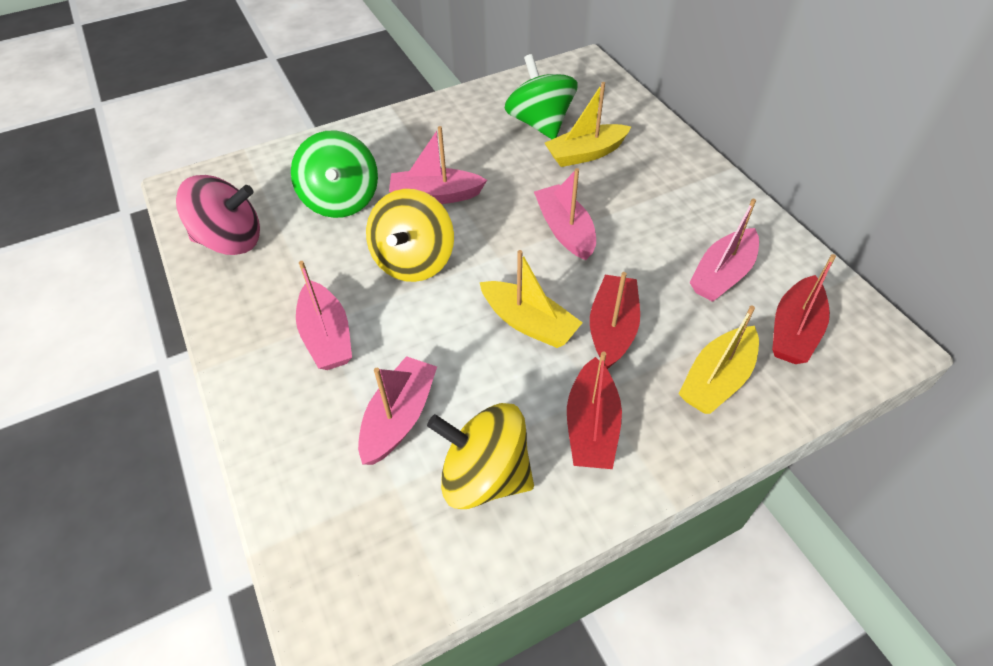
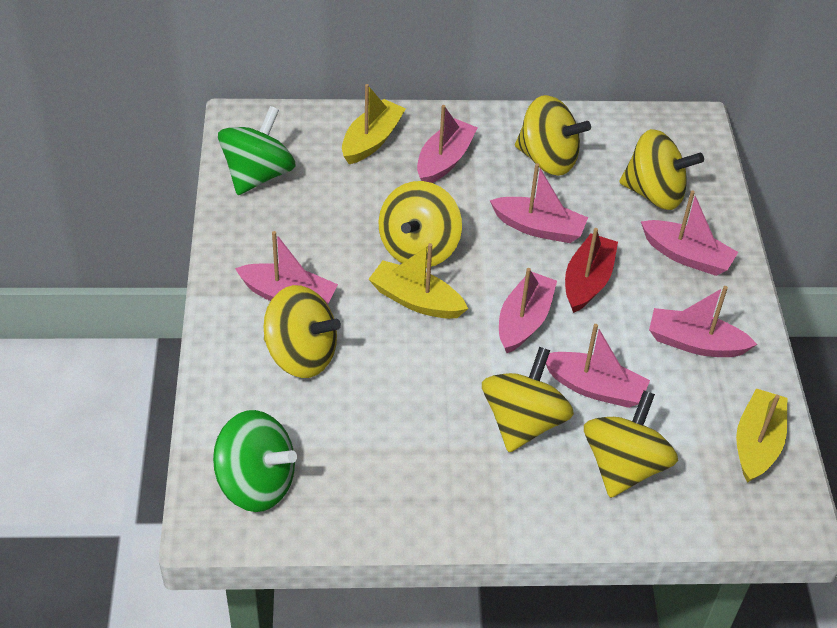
pink boat: [296,261,352,370] [358,356,437,465] [389,126,487,204] [534,168,596,260] [689,199,759,302] = 5 -> [235,231,338,305] [417,105,478,183] [490,163,588,243] [499,268,557,353] [546,324,650,408] [641,190,738,276] [649,286,757,357] = 7
pink spinning top: [176,175,260,255] = 1 -> none = 0
red boat: [567,351,622,469] [590,272,640,369] [772,254,836,364] = 3 -> [565,228,618,313] = 1
yellow spinning top: [366,189,454,282] [427,403,534,509] = 2 -> [264,285,341,378] [378,181,462,268] [482,347,574,452] [515,95,591,176] [584,390,678,498] [619,129,704,210] = 6

